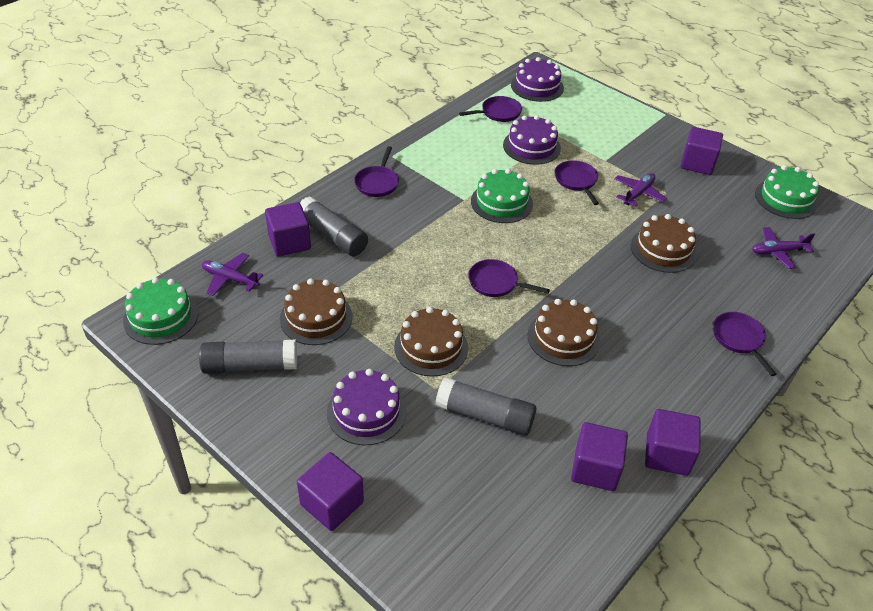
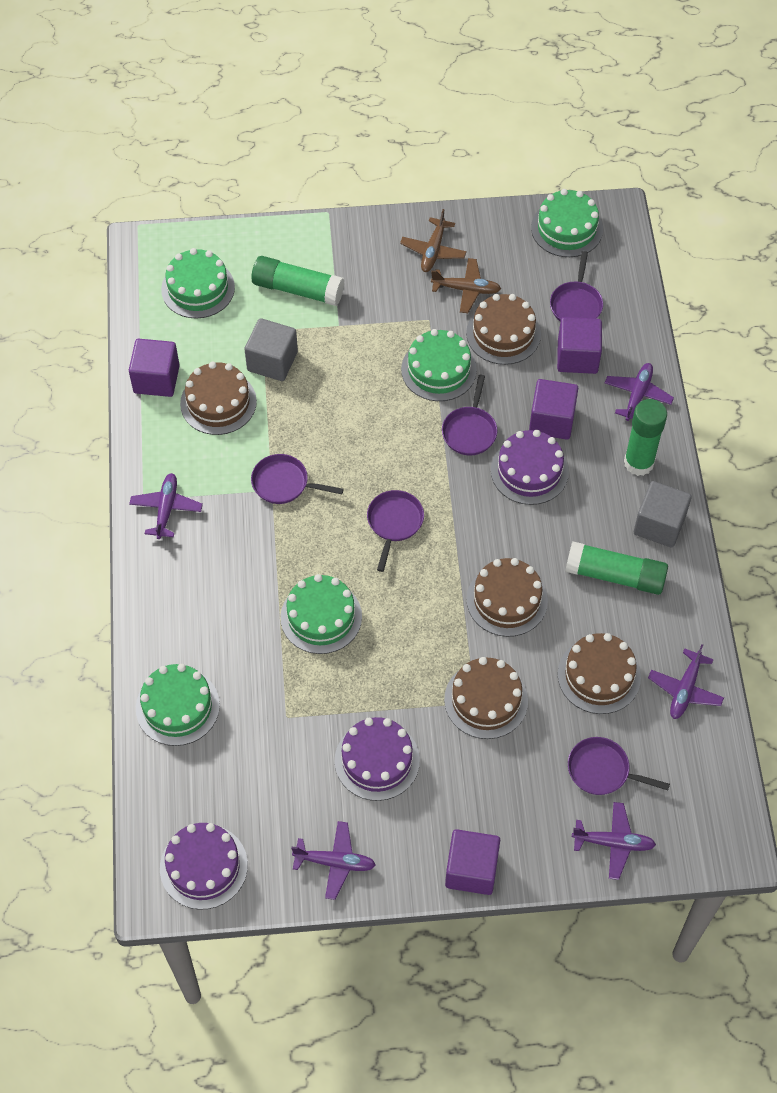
brown cake: [280,279,353,345] [394,307,468,377] [527,299,600,366] [631,214,697,273] = 4 -> [180,361,257,435] [444,657,528,739] [466,294,541,365] [466,558,548,637] [558,633,641,714] = 5
brown plane: none = 0 -> [400,209,467,272] [431,258,501,313] = 2
green cake: [123,277,198,345] [471,169,533,223] [755,165,819,219] = 3 -> [136,664,220,746] [161,248,235,319] [280,574,362,654] [401,329,477,401] [531,189,603,257] = 5
green glue stick: none = 0 -> [252,256,344,306] [565,541,668,595] [624,399,667,476] = 3
grey cube: none = 0 -> [245,318,298,381] [634,481,692,548] = 2
grey glue stick: [199,339,297,374] [300,196,368,256] [436,377,536,436] = 3 -> none = 0
purple cube: [265,202,311,257] [297,452,364,531] [571,422,628,491] [645,409,700,476] [680,127,723,175] = 5 -> [129,339,180,397] [445,829,500,895] [529,379,578,440] [557,317,602,374] = 4
purple plane: [202,253,263,296] [614,173,667,206] [752,227,815,269] = 3 -> [129,473,203,539] [291,821,376,900] [572,802,656,880] [605,363,674,421] [648,644,724,719] = 5

